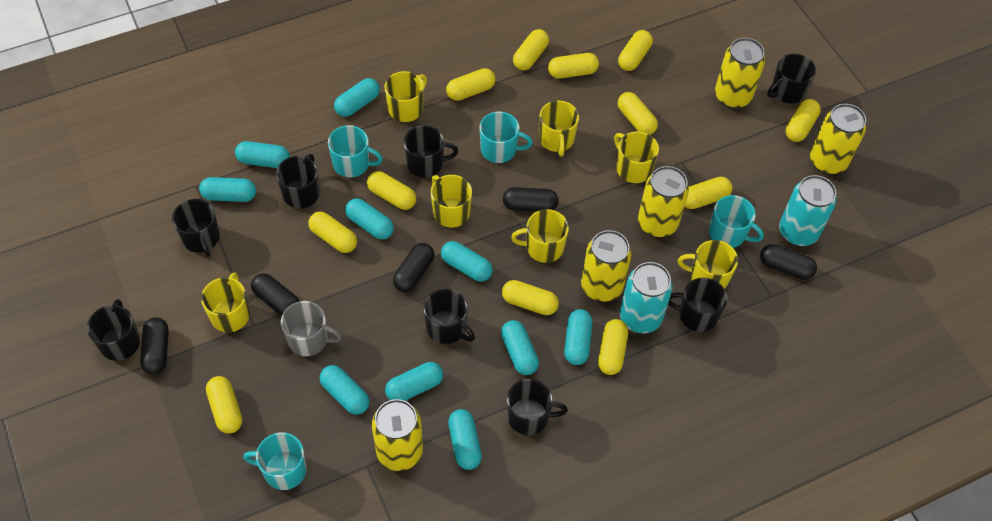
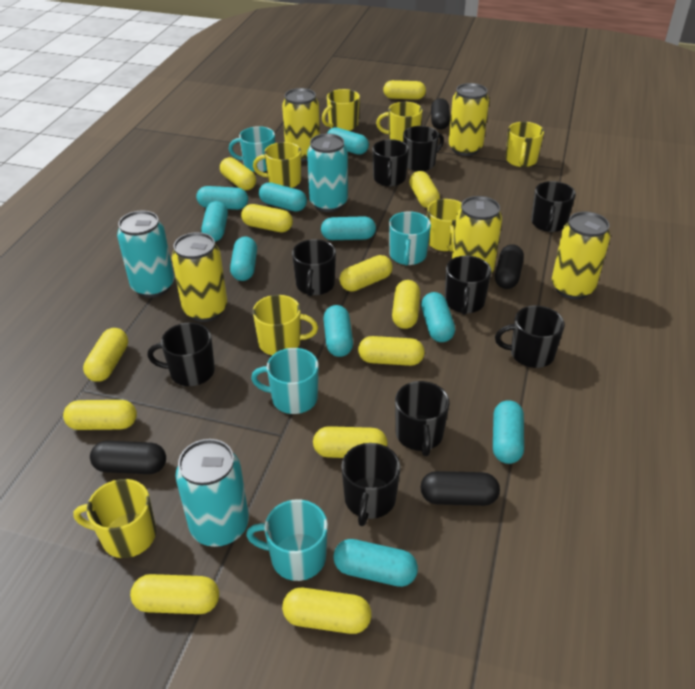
black capsule: [140,317,169,375] [251,273,299,316] [393,243,434,292] [503,187,559,212] [760,244,817,280] = 5 -> [90,441,166,474] [420,471,500,506] [431,98,450,130] [495,244,524,289] = 4
black mug: [87,299,140,361] [172,199,220,257] [276,154,320,208] [403,125,458,177] [424,289,475,344] [507,379,568,435] [668,277,727,332] [767,54,816,104] = 8 -> [147,322,215,386] [292,239,336,297] [341,443,401,526] [372,139,409,186] [395,381,450,456] [403,126,444,171] [445,256,492,315] [495,305,565,368] [531,181,576,232] = 9
grey mug: [281,301,342,356] = 1 -> none = 0
turquoise can: [620,262,673,333] [779,175,837,246] = 2 -> [117,210,174,298] [175,439,249,547] [307,133,348,212] = 3

